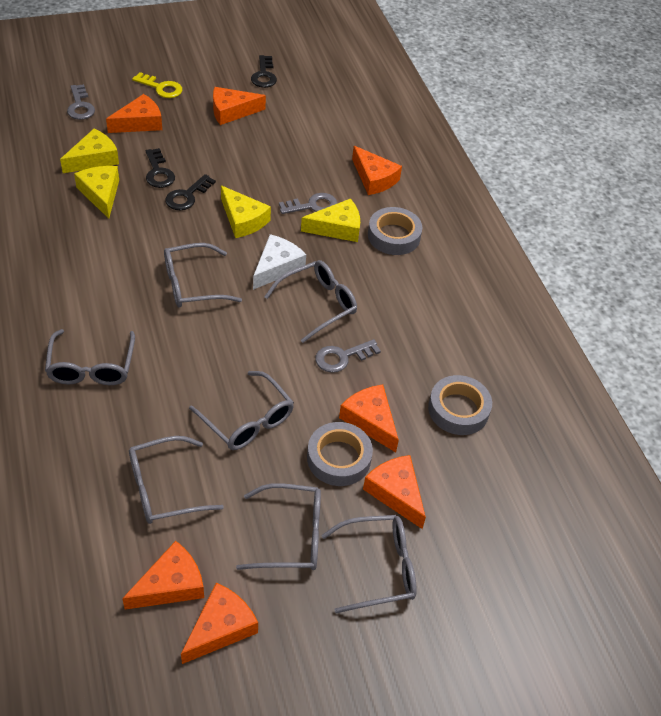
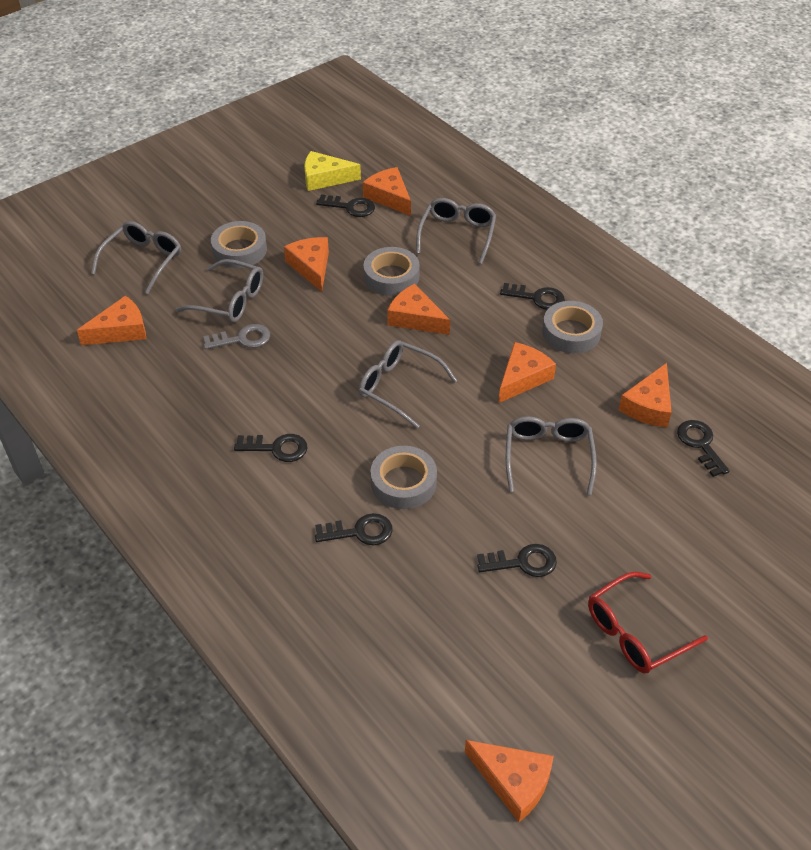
black key: [146,148,175,188] [165,174,216,210] [251,55,277,88] = 3 -> [234,434,308,462] [315,513,392,545] [316,194,375,217] [477,544,557,577] [500,283,565,310] [677,420,730,477] = 6
grey glasses: [45,329,135,385] [129,436,224,524] [164,243,242,308] [189,371,294,450] [236,483,321,570] [264,260,357,343] [321,515,416,613] = 7 -> [91,221,181,294] [176,259,263,322] [359,340,457,429] [416,198,496,264] [506,416,597,495] = 5
grey key: [67,84,95,120] [279,193,338,214] [315,339,381,373] = 3 -> [203,324,270,350] = 1
grey tape: [307,422,373,486] [368,207,422,255] [428,375,492,435] = 3 -> [211,221,267,268] [363,247,420,296] [370,446,437,509] [542,301,603,353] = 4
red glasses: none = 0 -> [588,572,708,673] = 1
white cheese: [253,234,306,290] = 1 -> none = 0
yellow cheese: [60,129,119,173] [74,166,119,219] [221,185,271,238] [301,199,360,242] = 4 -> [304,151,361,191] = 1
yellow key: [132,72,182,98] = 1 -> none = 0

